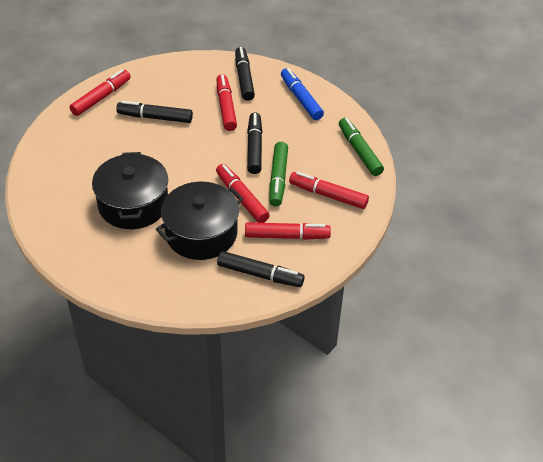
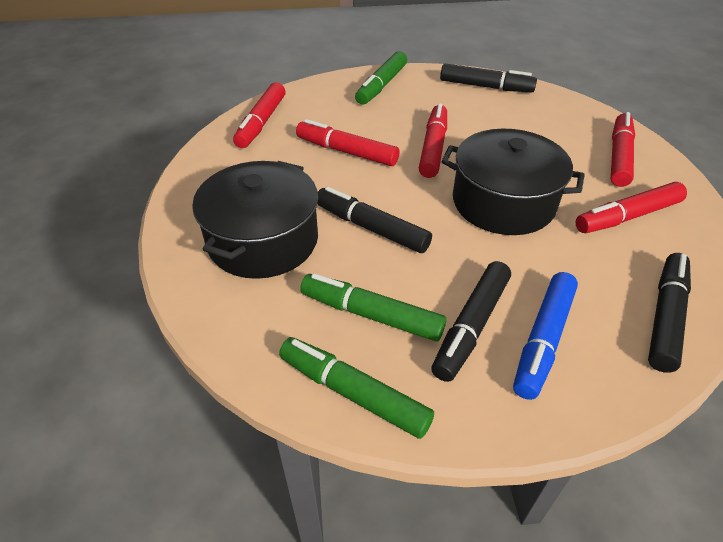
green marker: [269,142,288,207] [339,118,384,176] = 2 -> [279,337,434,439] [300,273,446,342] [355,51,407,105] = 3

